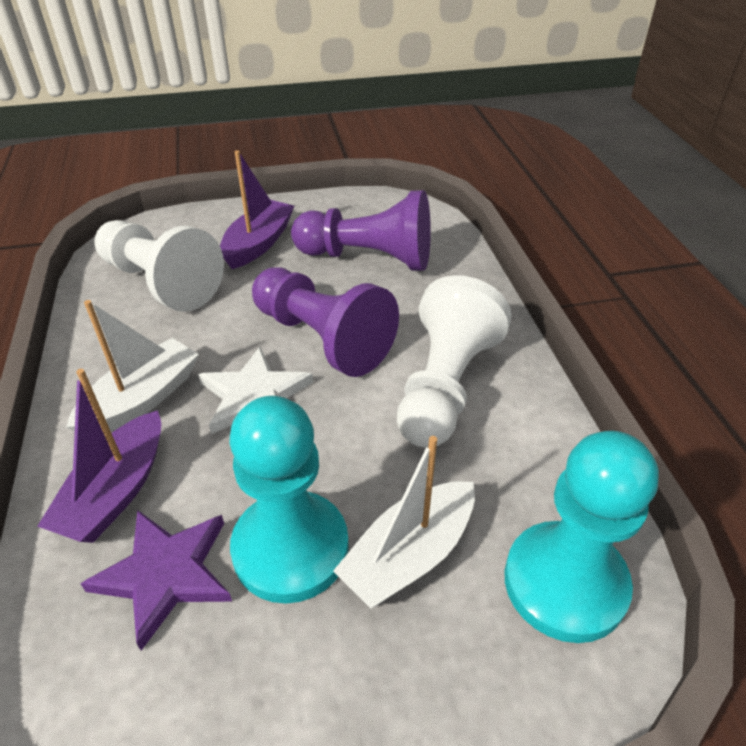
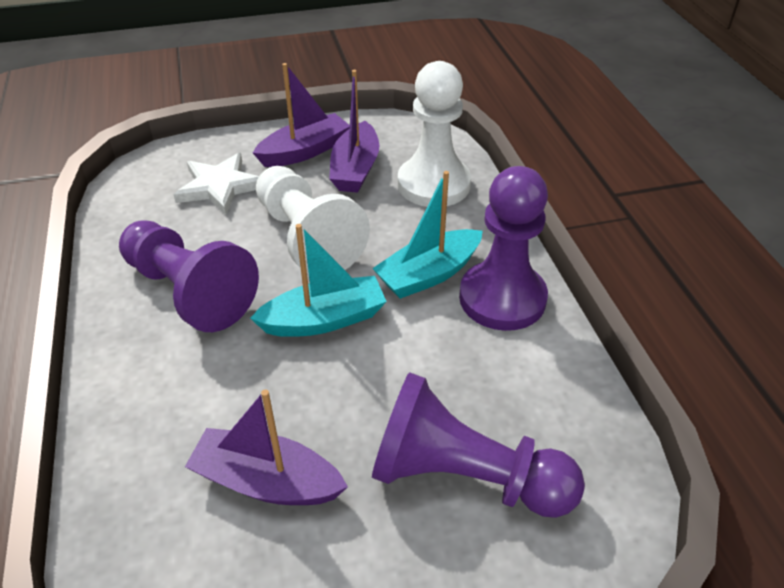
purple boat: [37,369,161,543] [220,150,294,269] = 2 -> [185,389,348,505] [253,63,350,167] [329,70,379,193] = 3
purple pawn: [252,267,399,377] [291,190,431,271] = 2 -> [119,220,259,332] [372,372,585,518] [459,166,548,331] = 3
purple star: [80,510,232,651] = 1 -> none = 0
turquoise boat: none = 0 -> [250,224,387,337] [372,171,483,299] = 2
turquoise pawn: [229,396,349,603] [505,431,659,643] = 2 -> none = 0
white boat: [66,300,199,431] [333,436,475,609] = 2 -> none = 0

